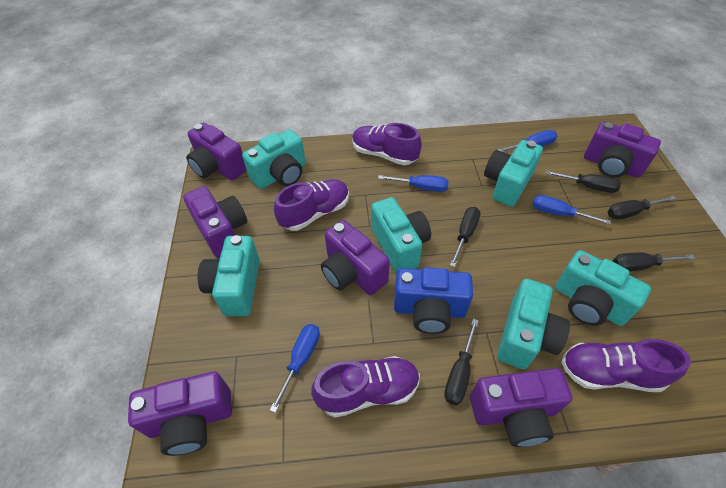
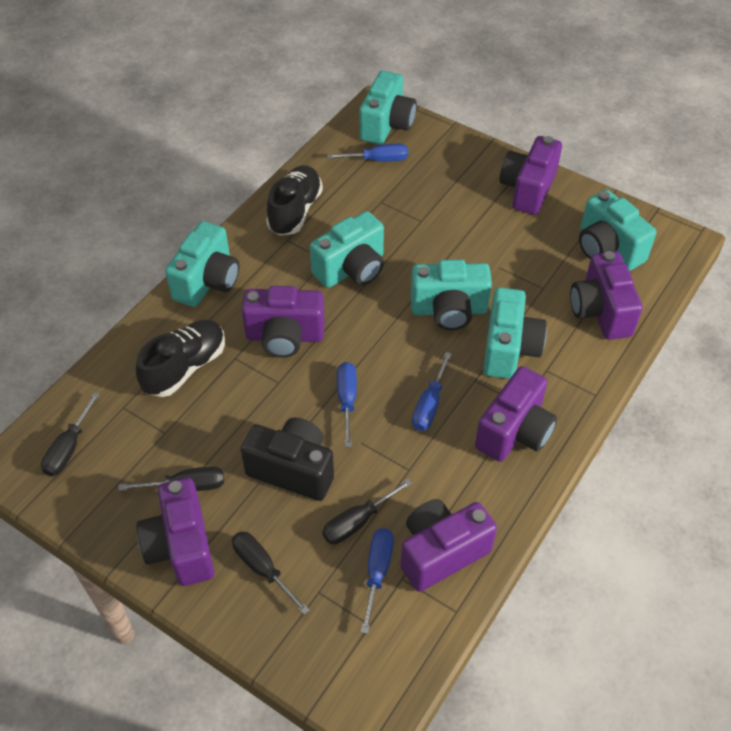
black camera: none = 0 -> [241,418,334,501] = 1
black screwdriver: [444,319,479,405] [450,207,481,267] [545,170,621,193] [608,196,676,220] [613,253,695,271] = 5 -> [41,392,100,476] [119,466,224,491] [232,531,310,615] [322,479,412,544] = 4
black shoe: none = 0 -> [135,320,225,397] [266,165,323,236] = 2
blue camera: [394,267,473,334] = 1 -> none = 0
purple shoe: [274,179,349,231] [311,356,420,418] [352,123,422,165] [561,339,691,392] = 4 -> none = 0

